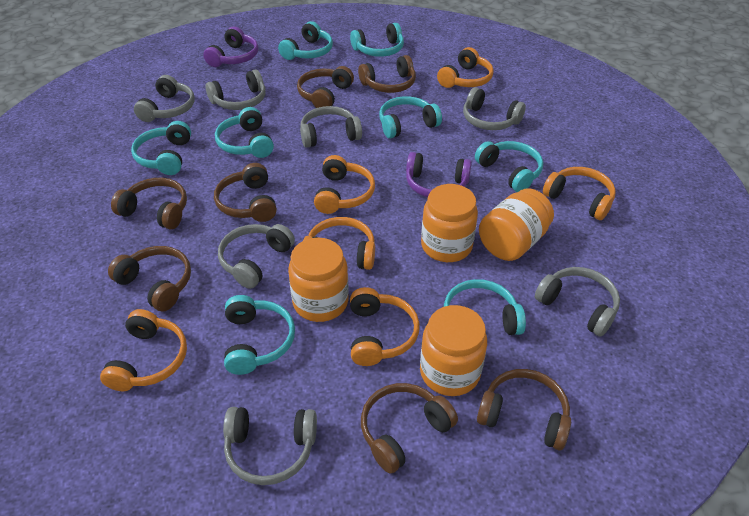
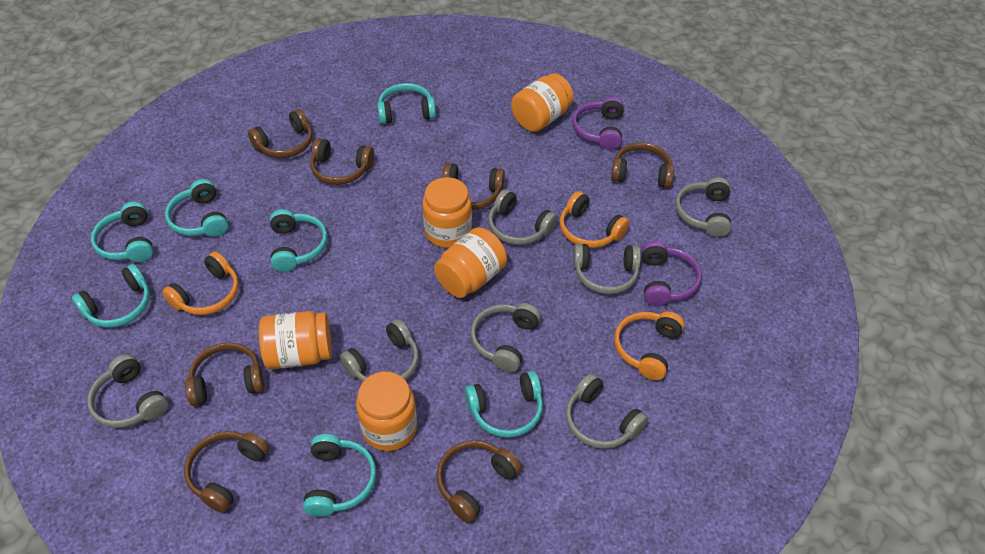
orange headphones: [100,309,187,391] [303,217,375,270] [314,155,375,214] [350,287,420,366] [437,47,494,88] [543,167,616,220] = 6 -> [162,252,239,315] [560,191,630,248] [614,312,684,380] = 3
orange jar: [288,238,349,322] [420,305,487,396] [421,184,478,262] [479,189,554,261] = 4 -> [259,311,332,369] [356,372,417,451] [422,177,472,248] [434,227,507,298] [511,73,574,132] = 5
turquoise headphones: [131,121,191,175] [215,107,274,158] [224,295,295,375] [278,21,333,60] [350,23,404,57] [379,96,442,138] [444,279,526,335] [475,141,543,192] = 8 -> [72,264,150,328] [91,201,153,262] [165,179,228,237] [270,209,328,272] [303,434,376,517] [377,83,436,124] [465,371,543,438] = 7

